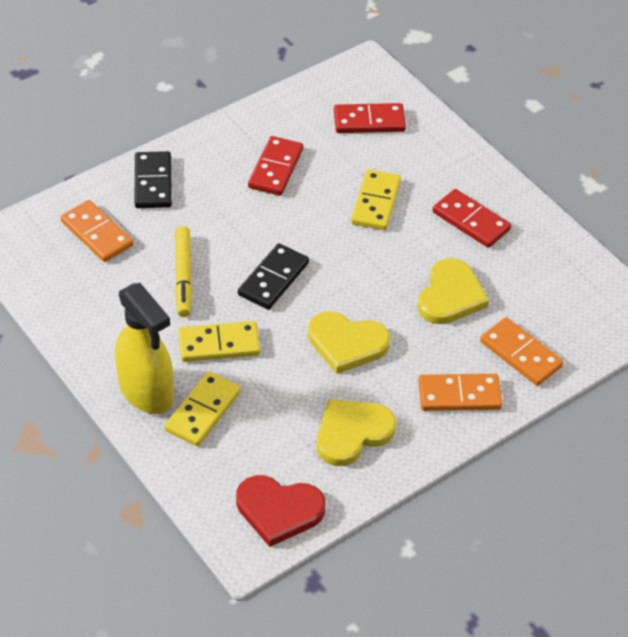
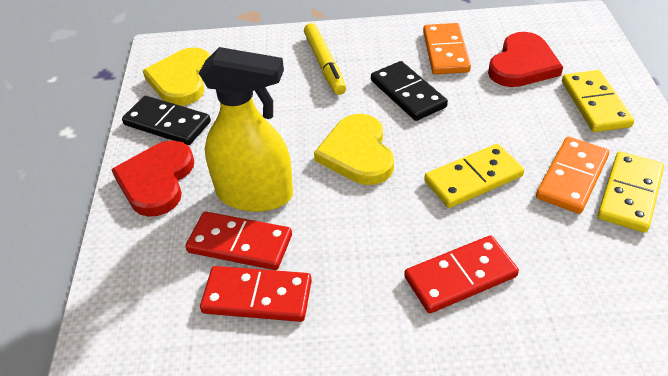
orange domino: [60,200,133,262] [418,374,502,411] [480,317,564,386] = 3 -> [423,23,471,74] [536,137,609,214] = 2
red heart: [236,475,326,547] = 1 -> [111,141,194,217] [488,32,563,87] = 2
yellow heart: [308,311,390,374] [317,399,396,466] [418,258,489,324] = 3 -> [143,47,211,106] [314,114,394,185] = 2

